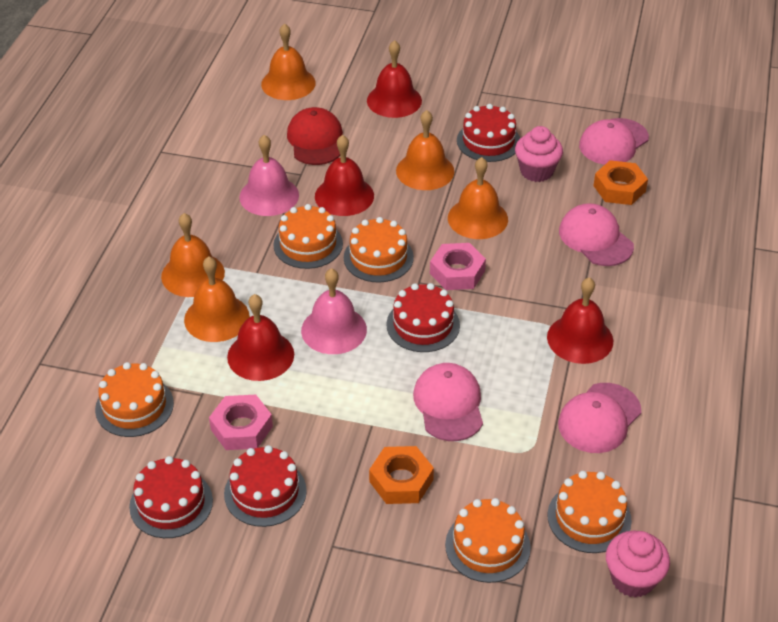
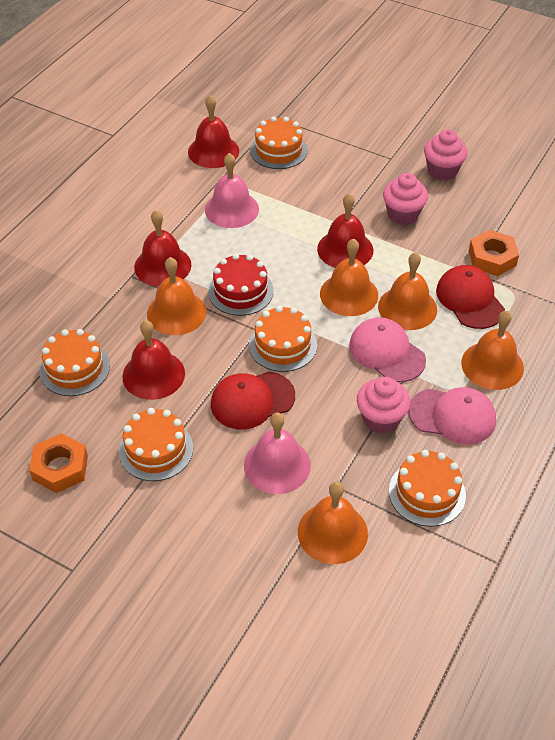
pink cap: [413,363,483,441] [558,383,641,453] [559,203,634,266] [579,118,649,165] = 4 -> [349,317,426,382] [409,387,496,445] = 2
pink cupcake: [515,126,563,182] [606,531,670,598] = 2 -> [357,377,410,434] [383,173,428,225] [424,129,467,181] = 3
pink nut: [209,395,273,450] [430,243,486,290] = 2 -> none = 0
red cake: [129,456,213,538] [224,445,307,527] [386,283,460,352] [457,104,520,162] = 4 -> [208,253,274,316] = 1
red cap: [287,107,343,165] = 1 -> [211,372,295,429] [436,265,505,329] = 2

